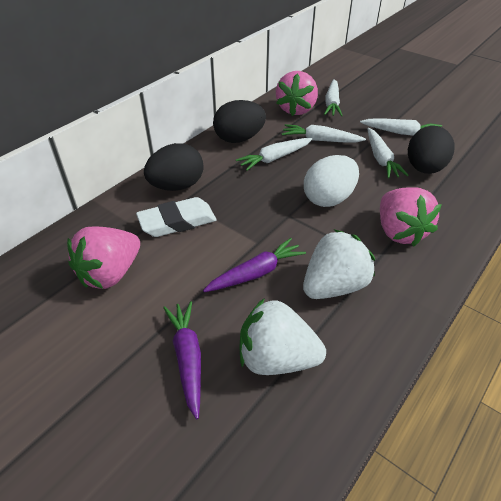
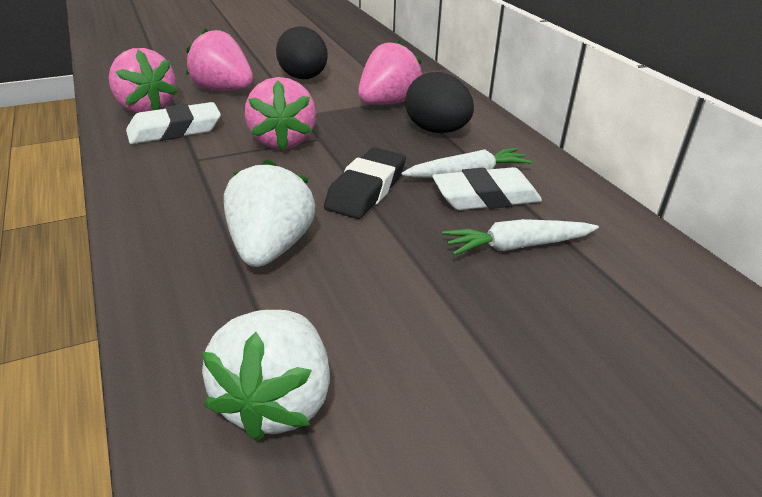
black egg: [144,143,203,191] [213,100,266,143] [408,126,454,174] = 3 -> [276,26,328,79] [405,72,474,133] = 2
black eraser: none = 0 -> [324,148,406,219] = 1
pink strawberry: [67,227,140,289] [276,71,318,116] [380,187,442,246] = 3 -> [109,48,178,113] [186,28,253,91] [245,77,316,150] [358,40,422,105] = 4
purple carrot: [163,301,201,419] [203,238,306,292] = 2 -> none = 0
white carrot: [236,138,312,171] [282,124,366,143] [324,79,343,116] [360,119,442,136] [367,128,409,178] = 5 -> [401,148,532,178] [442,219,599,255] = 2
white egg: [304,155,359,207] = 1 -> none = 0
white eraser: [136,197,216,237] = 1 -> [126,102,221,144] [432,167,542,210] = 2

